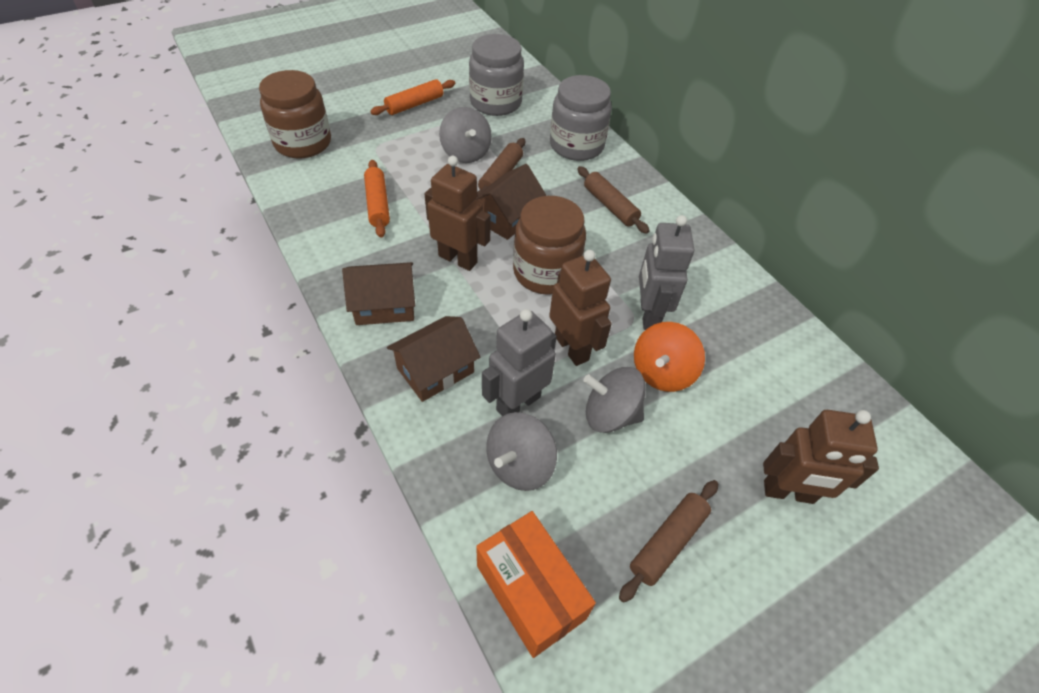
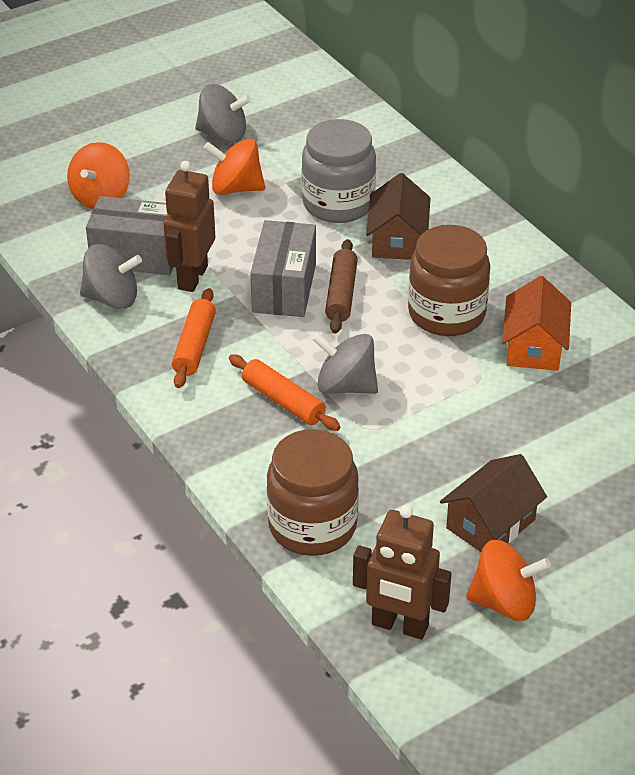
brown house: [342,262,415,325] [387,316,480,402] [476,164,546,240] = 3 -> [366,173,431,260] [440,454,547,552] = 2
brown robot: [425,156,491,271] [549,250,612,366] [763,410,879,504] = 3 -> [164,161,215,292] [353,505,451,640] = 2
brown rolling pin: [477,138,525,195] [577,166,650,234] [619,480,718,603] = 3 -> [325,239,358,333] = 1
grey box: none = 0 -> [86,196,173,275] [250,220,316,317] = 2
grey jar: [469,34,524,116] [550,75,612,161] = 2 -> [302,119,376,223] = 1
grey robot: [482,309,557,416] [639,215,694,330] = 2 -> none = 0
orange box: [476,511,596,658] = 1 -> none = 0
orange house: none = 0 -> [502,276,571,371] = 1
orange spinning top: [634,322,705,392] = 1 -> [67,142,130,209] [204,139,265,195] [466,540,551,621] = 3

